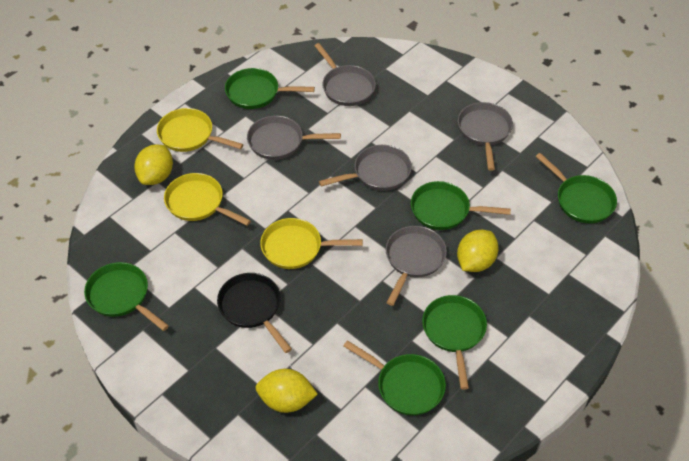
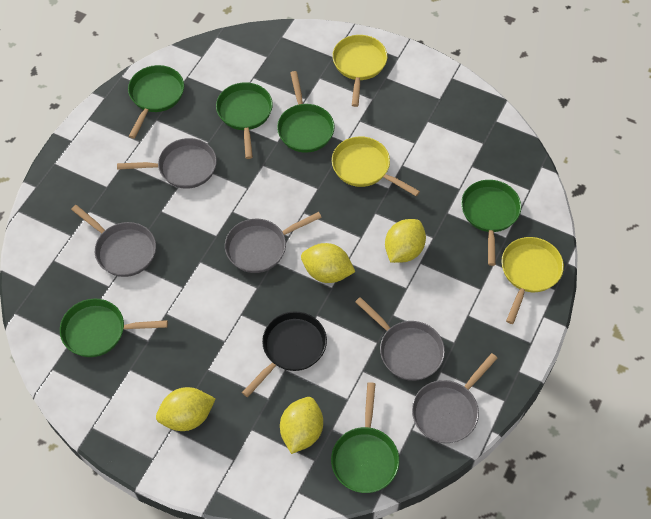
yellow lemon: [134,145,173,185] [256,369,318,413] [457,230,499,272] = 3 -> [156,387,215,431] [280,397,323,454] [301,243,355,283] [385,219,426,263] = 4

